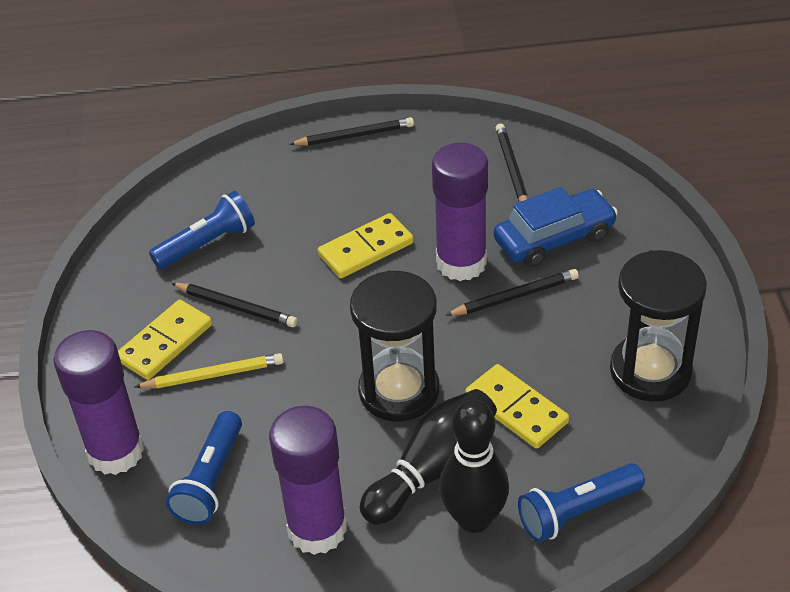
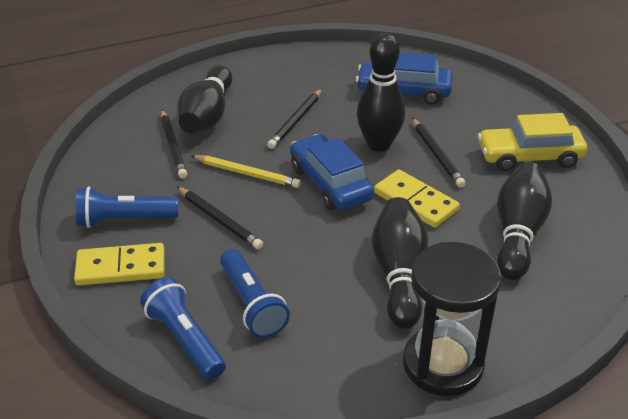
black bowling pin: [360,389,497,525] [439,400,509,533] = 2 -> [177,65,232,134] [357,33,405,152] [372,197,428,329] [496,162,552,280] = 4
black hourglass: [350,270,439,421] [610,250,707,402] = 2 -> [403,242,501,396] = 1
blue car: [494,187,618,267] = 1 -> [290,134,374,210] [356,52,452,105] = 2
purple glue stick: [53,330,144,475] [269,406,347,555] [432,143,488,281] = 3 -> none = 0
yellow car: none = 0 -> [478,113,587,171] = 1
yellow domino: [118,300,212,380] [318,213,414,278] [465,364,569,449] = 3 -> [74,243,164,286] [374,169,460,228] = 2

